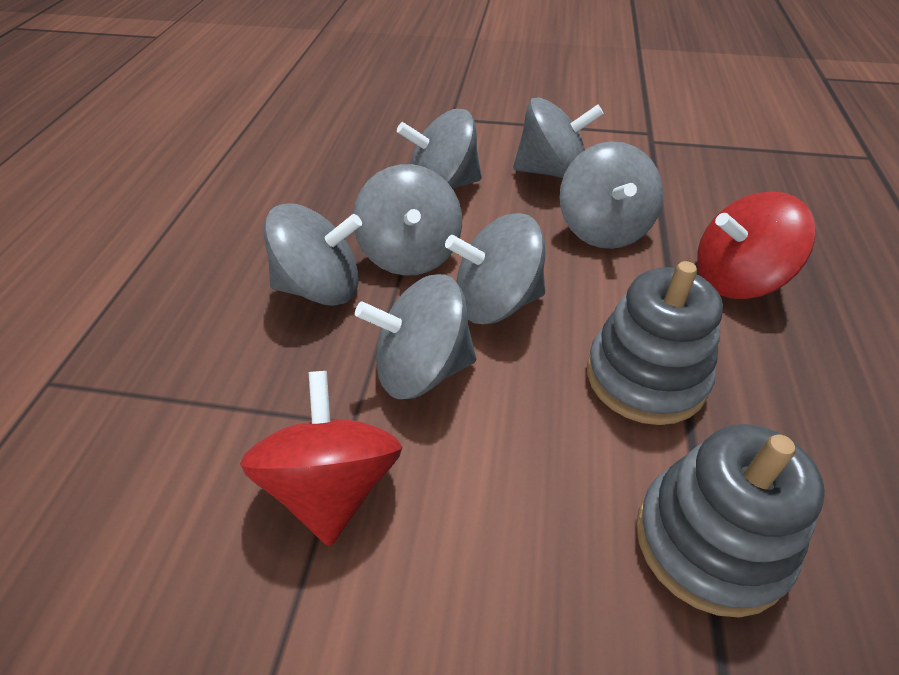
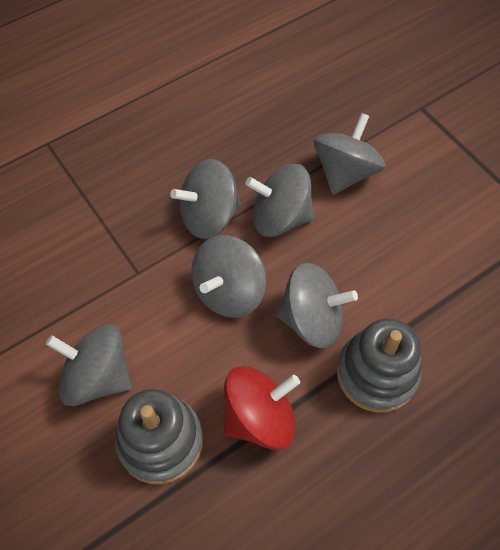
grey spinning top: [263,203,362,306] [353,164,462,276] [355,274,476,399] [397,109,482,189] [445,213,545,324] [513,98,604,178] [559,141,663,249] = 7 -> [46,325,132,406] [170,159,241,239] [191,235,266,318] [245,164,314,237] [276,263,358,348] [313,113,385,195] = 6
red spinning top: [240,371,402,546] [697,191,815,299] = 2 -> [224,366,300,450] = 1

